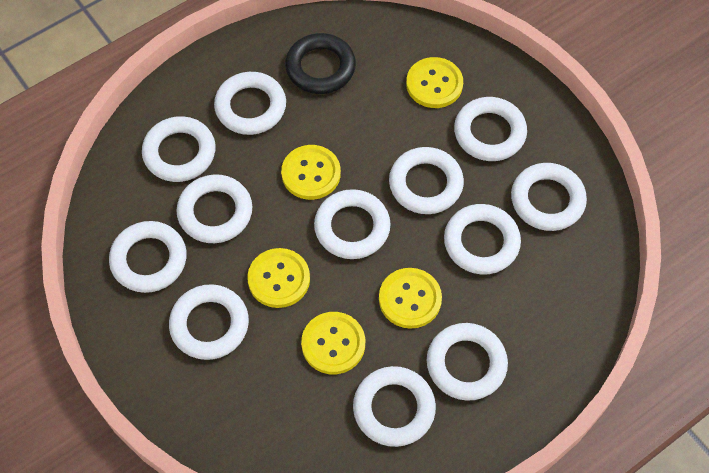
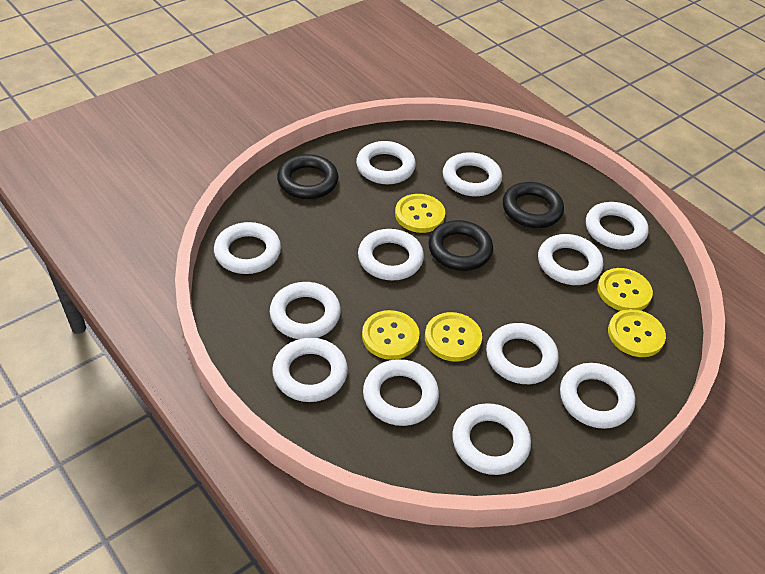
black ring: [285,33,356,94] = 1 -> [277,154,339,199] [428,220,493,271] [503,182,564,228] = 3

